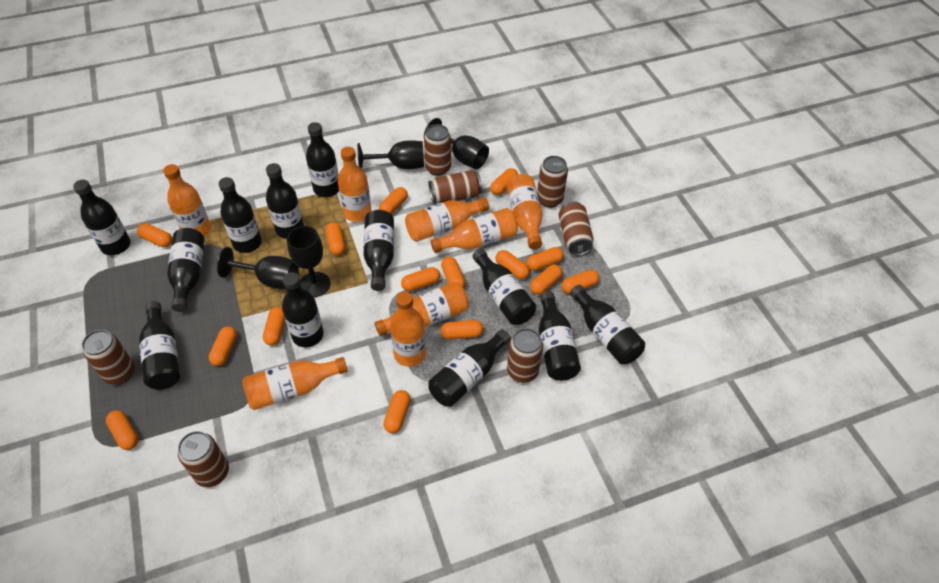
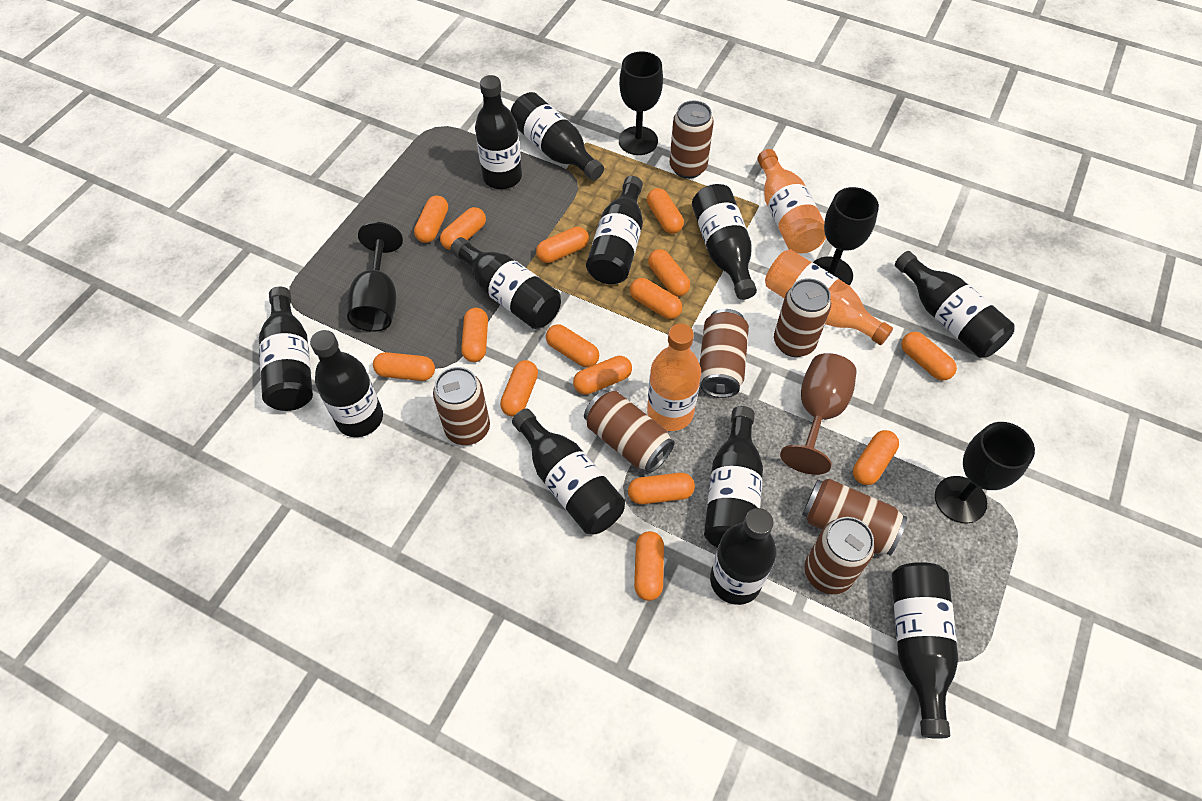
brown goblet: none = 0 -> [780,353,857,475] = 1
orange bottle: [163,164,211,237] [242,357,348,410] [338,147,372,222] [375,281,469,336] [390,292,426,367] [405,197,489,242] [431,208,518,253] [507,174,542,249] = 8 -> [647,323,701,431] [757,149,826,253] [765,249,893,345] = 3

